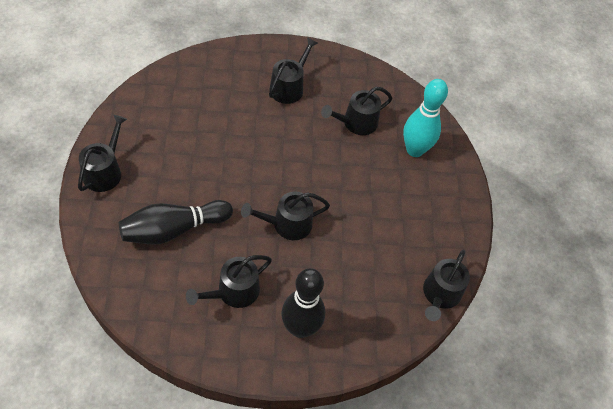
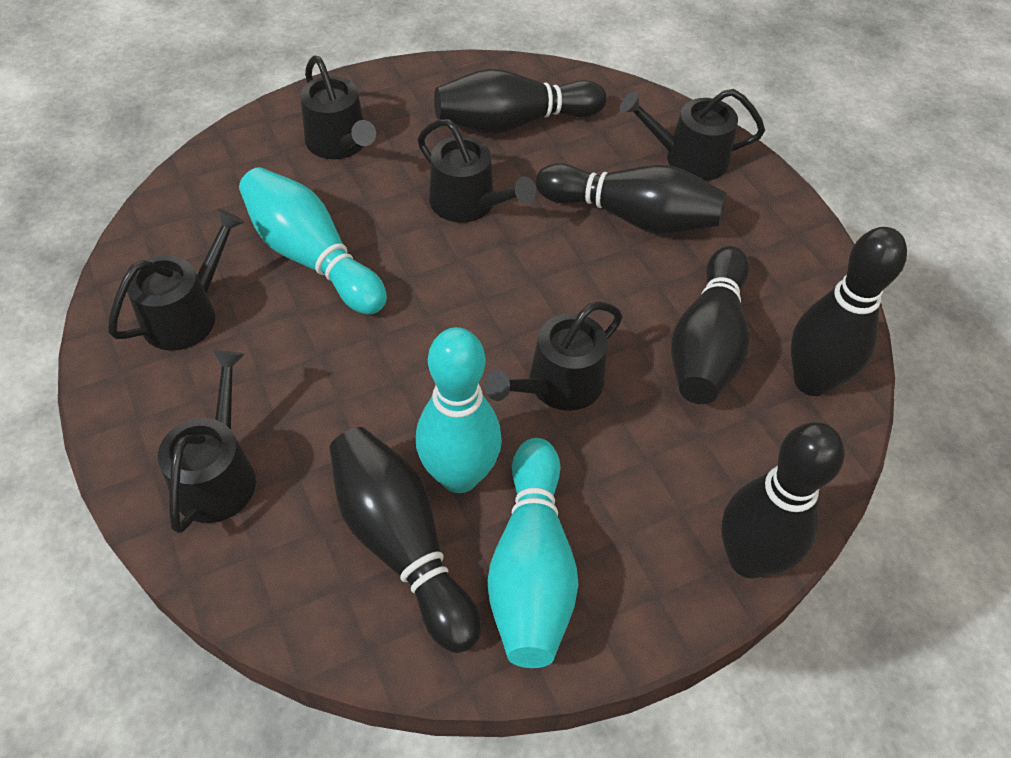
black bowling pin: [119,200,233,245] [281,268,325,338] = 2 -> [329,427,481,653] [434,69,606,134] [536,163,726,234] [671,246,750,404] [721,422,845,578] [791,227,907,396] = 6
turquoise bowling pin: [403,79,448,157] = 1 -> [239,167,387,315] [416,327,502,493] [487,438,579,668] = 3

